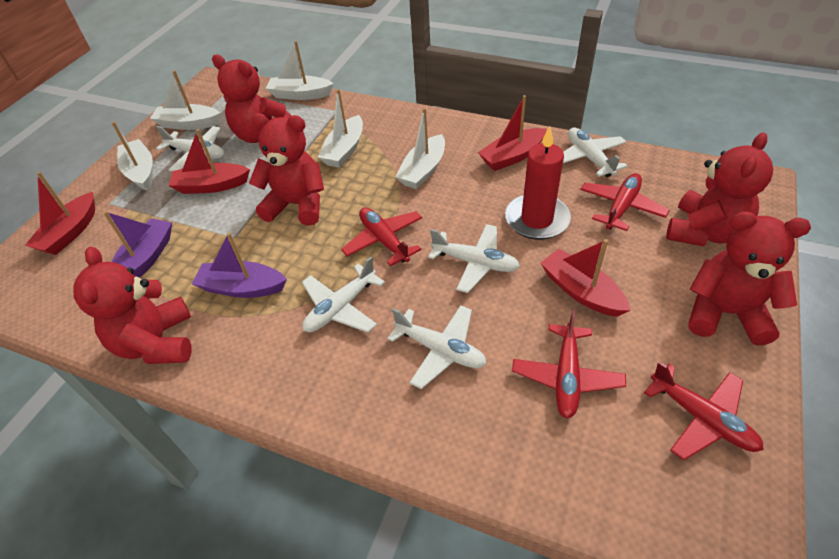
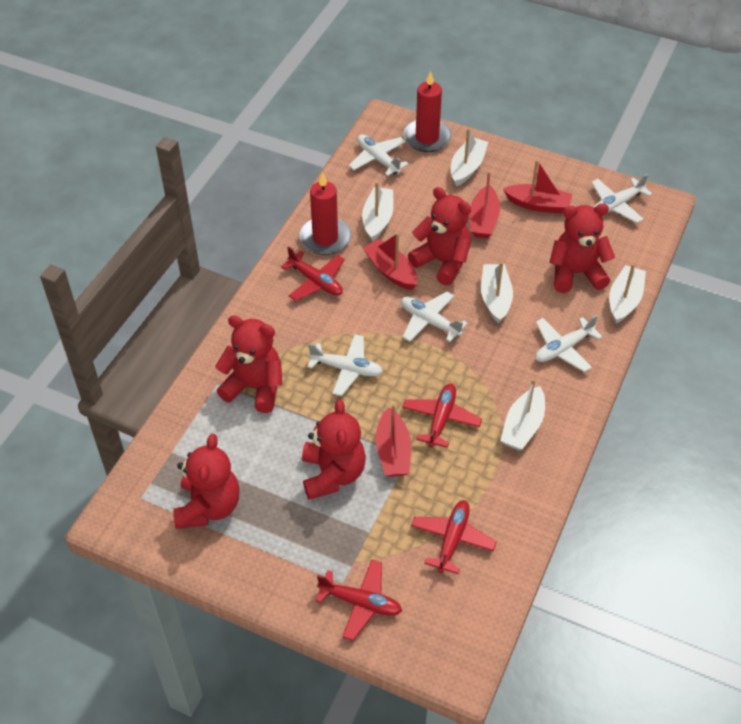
purple boat: [103,211,172,278] [192,233,287,298] = 2 -> none = 0
red candle: [505,127,571,240] = 1 -> [299,172,351,255] [403,71,452,152] = 2

